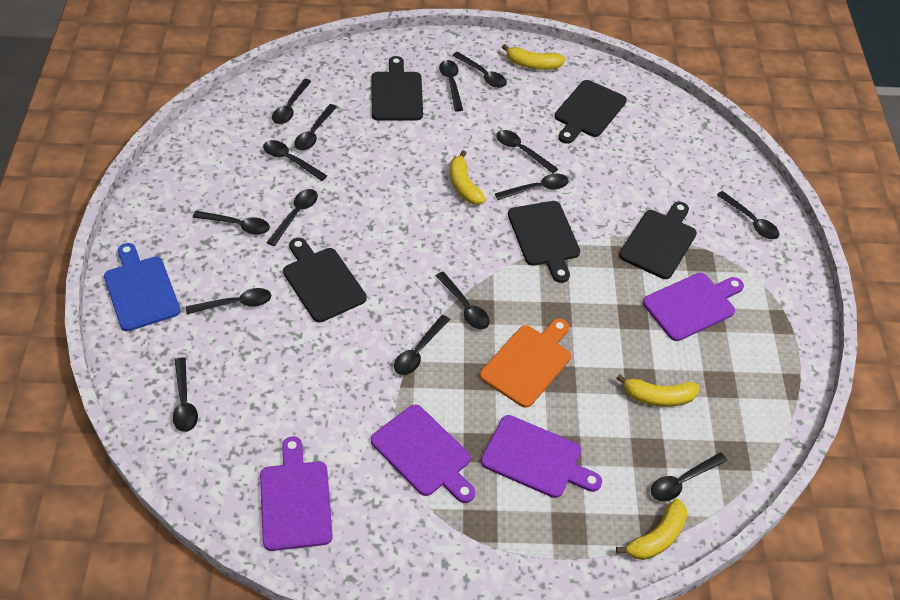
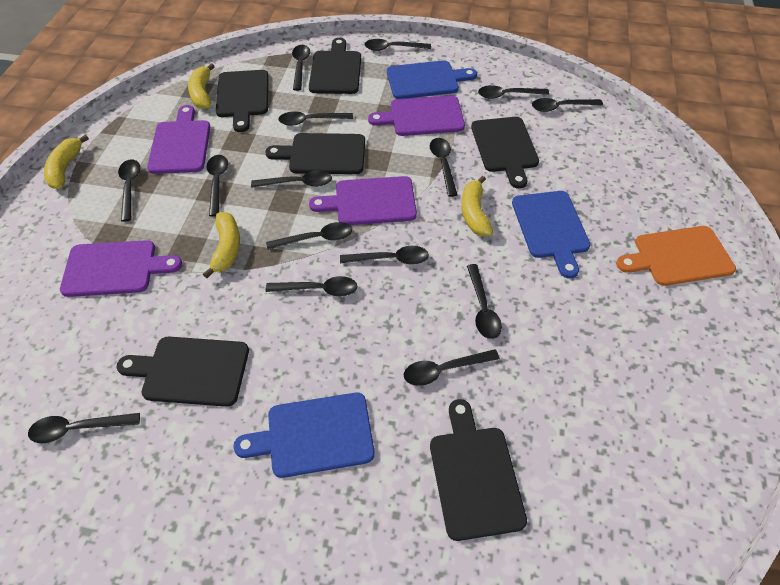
black cutting board: [283,238,367,322] [372,56,423,120] [508,201,580,283] [555,80,627,144] [619,202,697,279] = 5 -> [116,337,249,407] [216,70,269,132] [265,133,365,174] [309,38,361,94] [430,399,527,541] [471,117,539,189] = 6
blue cutting board: [104,243,180,331] = 1 -> [233,392,375,478] [387,60,477,99] [512,191,590,278] = 3

